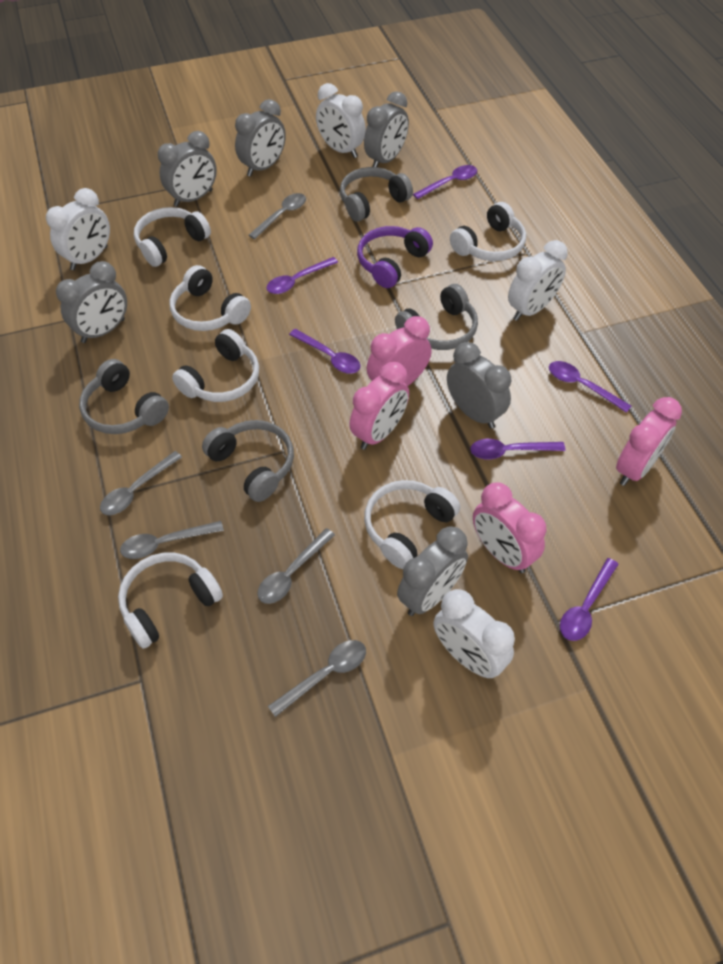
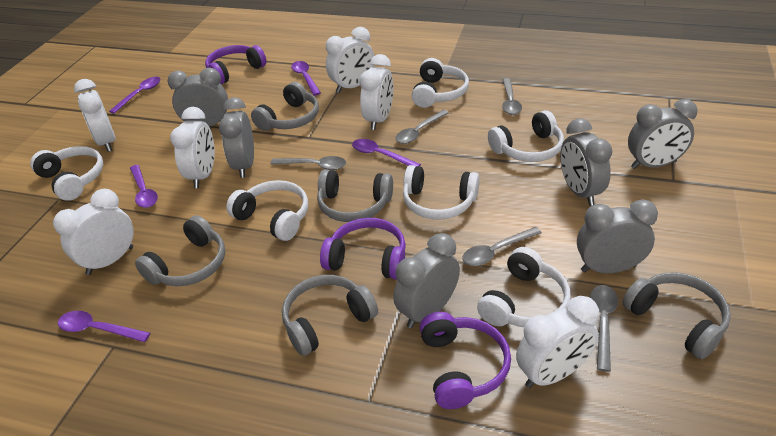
grey headphones: [79,359,169,434] [202,420,294,502] [340,167,413,222] [395,284,478,350] = 4 -> [135,215,225,286] [251,82,319,131] [282,275,378,356] [317,170,393,222] [623,272,731,359] = 5
pink clock: [349,362,409,450] [367,316,431,386] [473,482,546,573] [616,397,682,486] = 4 -> none = 0
purple headphones: [357,226,433,288] = 1 -> [205,45,266,85] [320,218,406,279] [420,312,511,409] = 3
purple spoon: [267,257,338,294] [289,329,360,374] [413,165,477,199] [470,439,565,459] [549,361,631,413] [560,558,619,641] = 6 -> [58,311,150,342] [109,77,161,114] [130,165,158,208] [291,61,321,96] [352,139,421,166] = 5
white clock: [46,188,110,270] [316,83,366,158] [433,589,515,678] [508,240,568,321] = 4 -> [53,189,134,275] [74,79,115,152] [170,107,215,188] [326,27,374,93] [359,54,393,130] [516,296,599,388] = 6

